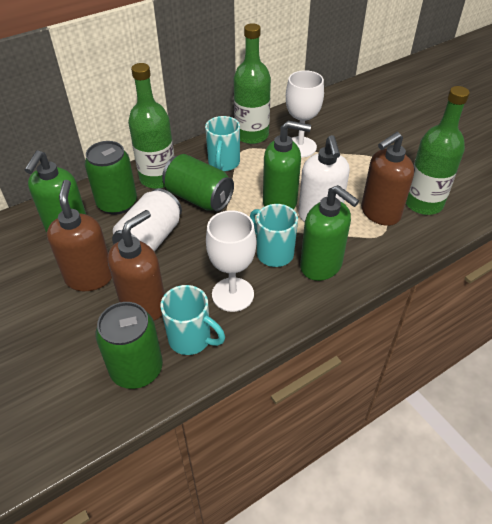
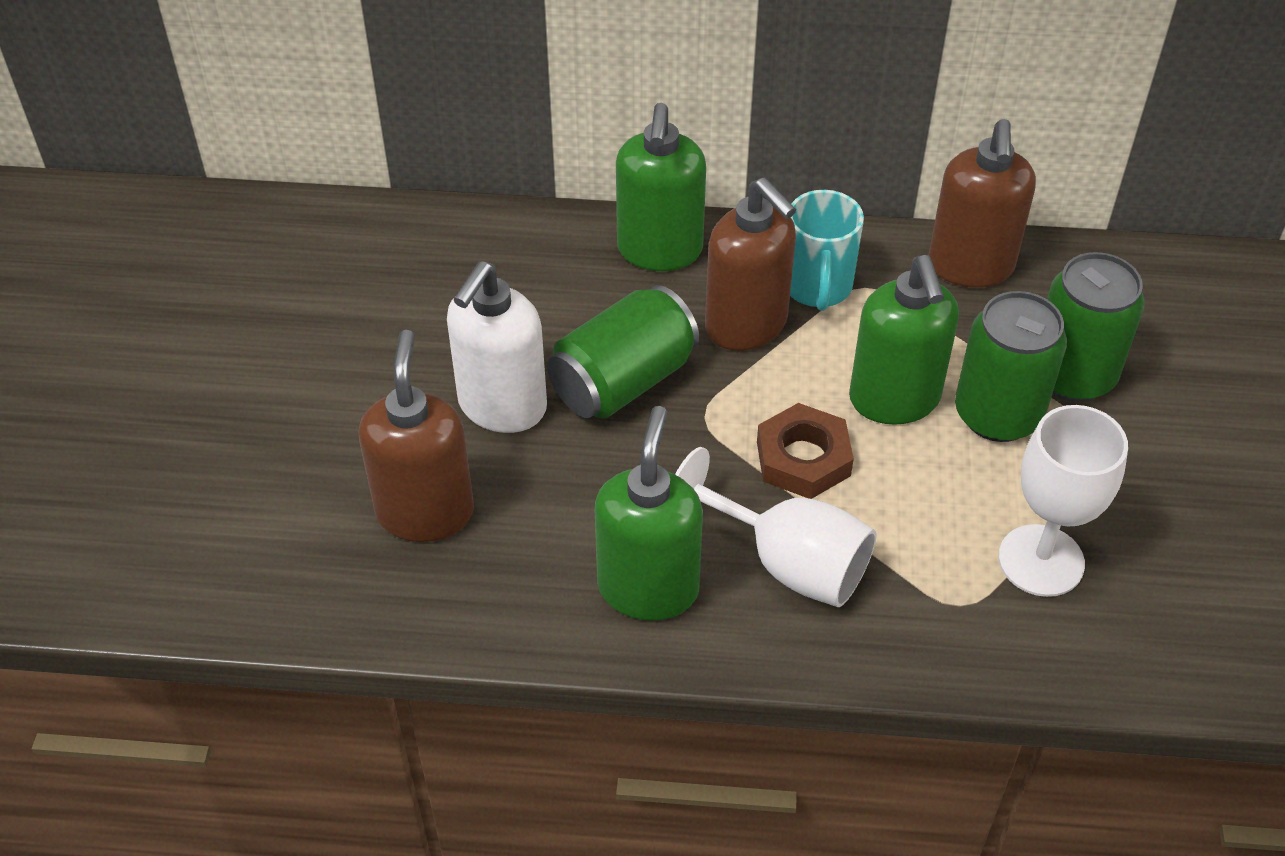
brown nut: none = 0 -> [757,403,854,499] = 1
green bottle: [128,63,174,189] [234,23,271,144] [406,86,470,215] = 3 -> none = 0
turquoise mug: [160,285,225,355] [205,116,240,171] [250,204,298,267] = 3 -> [790,190,864,311] = 1
white can: [112,188,182,252] = 1 -> none = 0

